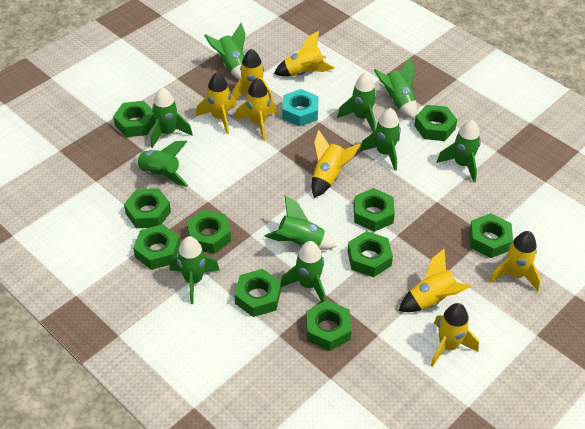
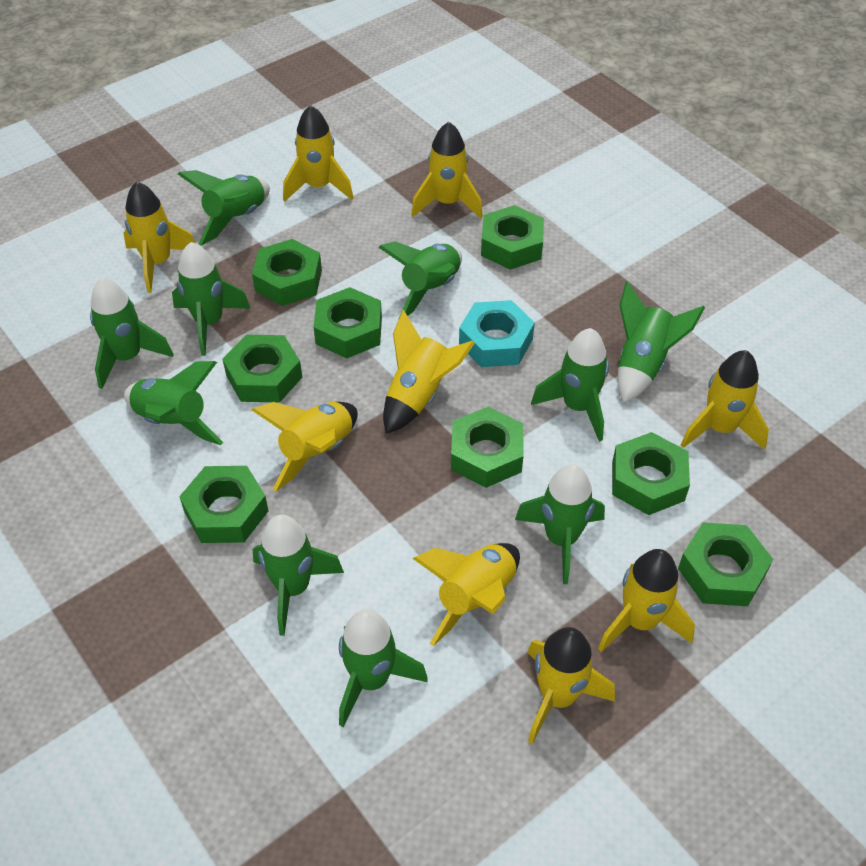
green nut: [113,101,156,137] [124,188,171,228] [133,224,180,270] [186,210,231,254] [234,269,281,317] [306,300,352,351] [347,231,393,277] [354,188,395,232] [414,105,457,141] [469,213,513,258] = 10 -> [179,466,268,543] [223,335,302,403] [252,239,322,306] [314,287,382,358] [451,407,523,488] [481,205,544,270] [612,432,690,515] [678,522,773,606] = 8
yellow rocket: [196,72,237,134] [231,49,273,102] [235,78,277,141] [274,31,335,77] [312,129,360,198] [399,249,471,312] [430,303,479,367] [489,231,541,291] = 8 -> [123,182,195,293] [252,402,358,491] [283,105,354,202] [383,309,475,434] [411,122,483,218] [413,543,520,646] [527,627,615,744] [598,549,695,652] [681,350,769,450] = 9

